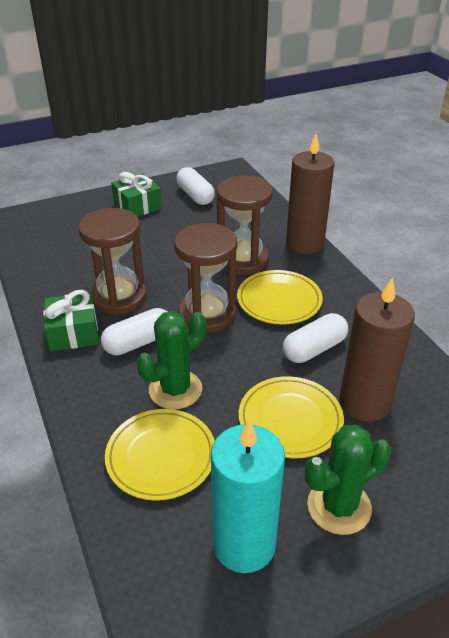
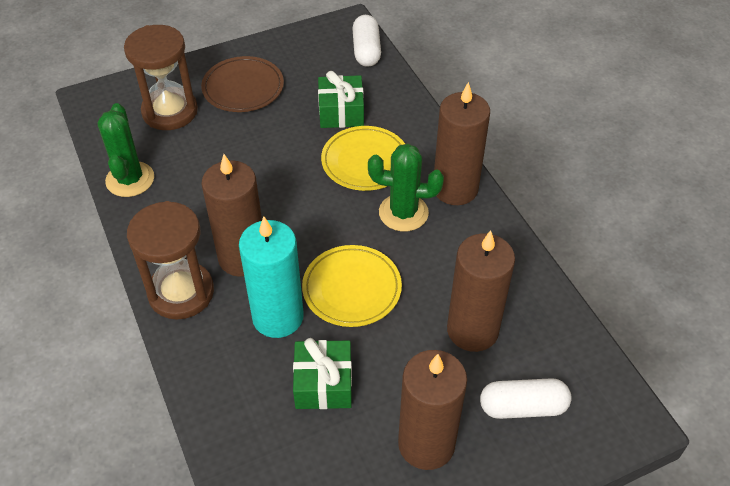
brown candle: [286,134,334,254] [339,277,415,421] = 2 -> [201,154,262,277] [398,350,467,470] [434,82,490,205] [447,230,515,352] = 4
brown hourglass: [78,208,147,315] [174,223,237,333] [216,175,273,275] = 3 -> [124,25,198,130] [127,201,214,320] = 2
brown plate: none = 0 -> [201,56,284,112] = 1
white capsule: [101,308,167,356] [176,167,215,205] [283,313,348,363] = 3 -> [352,15,381,67] [480,378,572,419] = 2
yellow plate: [105,409,215,501] [237,270,323,325] [239,376,344,458] = 3 -> [302,245,402,327] [321,126,405,191] = 2

